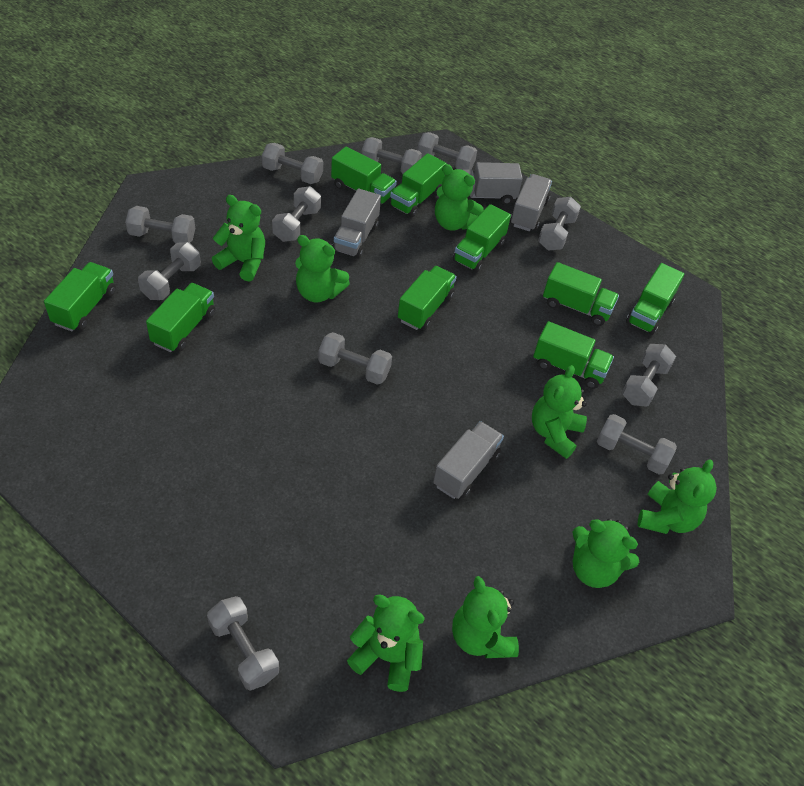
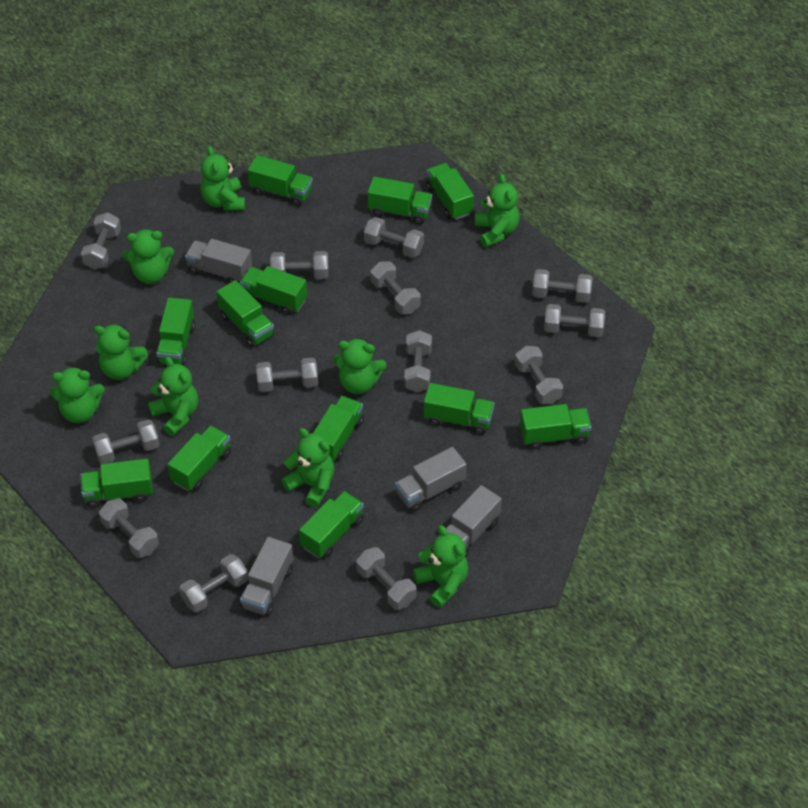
green teddy bear: [212,195,265,282] [295,235,350,303] [347,595,425,692] [435,164,484,231] [452,576,519,658] [532,365,587,459] [572,519,639,588] [638,460,717,534] = 8 -> [50,367,105,423] [94,324,148,380] [123,229,174,284] [148,357,198,436] [201,146,245,211] [281,428,335,507] [333,338,386,394] [413,525,469,608] [475,174,520,247] = 9
green truck: [44,262,116,331] [146,283,215,352] [331,147,397,206] [389,153,447,217] [398,266,457,330] [453,204,511,272] [533,321,614,389] [543,262,619,326] [626,263,684,335] = 9 -> [81,459,153,508] [156,297,195,366] [168,425,231,491] [217,280,275,347] [240,266,307,315] [248,155,313,206] [299,491,364,558] [313,396,364,461] [368,176,432,224] [424,383,494,435] [426,163,474,220] [520,404,591,450] = 12
grey dumbbell: [125,206,195,243] [138,242,201,300] [207,596,279,691] [262,143,323,184] [272,186,321,242] [318,332,392,385] [361,137,422,174] [417,132,477,170] [538,197,581,251] [597,414,677,475] [622,344,676,407] = 11 -> [81,212,121,270] [92,419,159,464] [99,498,159,558] [179,554,248,613] [256,358,318,392] [270,251,329,279] [356,547,417,610] [364,217,424,258] [370,261,421,314] [404,330,432,392] [515,346,563,404] [532,269,593,303] [544,304,605,337] = 13

